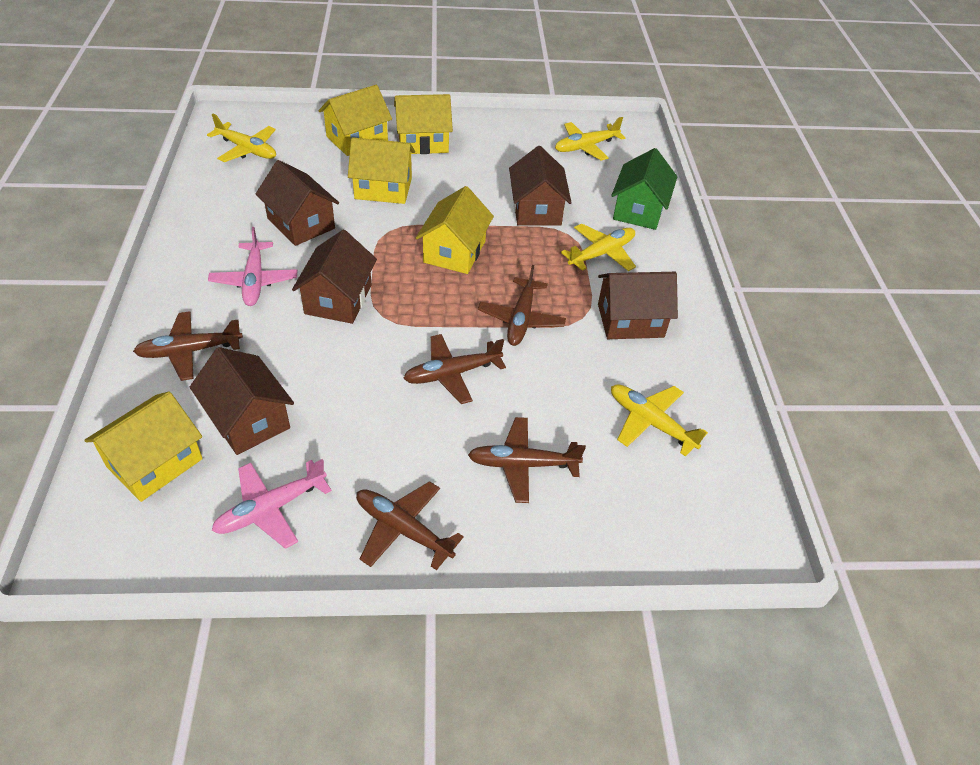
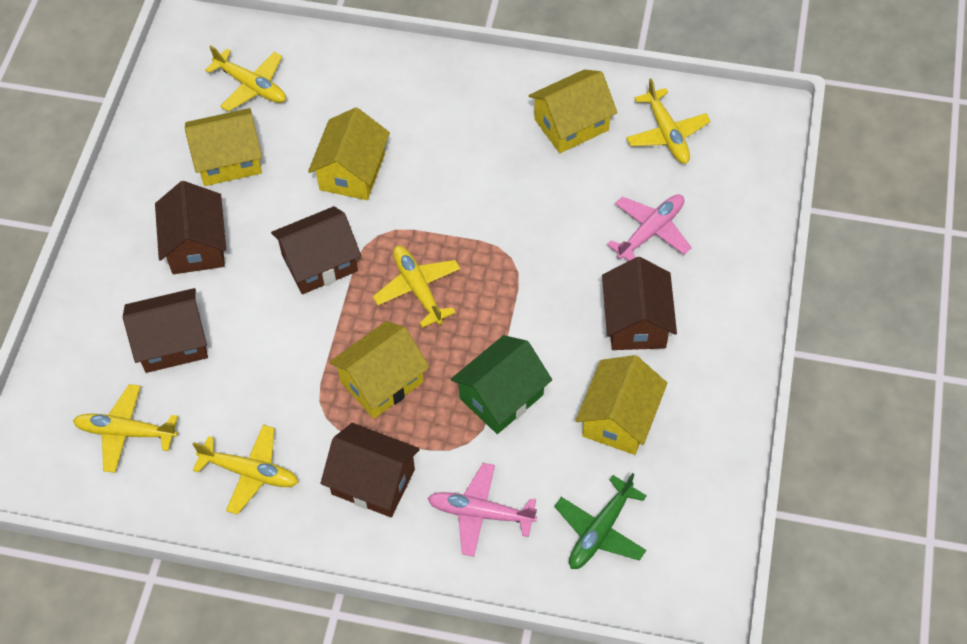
brown plane: [133,311,243,381] [356,481,464,570] [403,334,506,404] [468,417,586,503] [478,265,566,346] = 5 -> none = 0
green plane: none = 0 -> [554,473,647,569] = 1
yellow plane: [207,114,276,162] [555,117,625,161] [561,224,636,271] [611,384,708,456] = 4 -> [73,384,178,473] [193,425,298,515] [205,46,286,112] [373,246,460,328] [626,79,711,164] = 5

